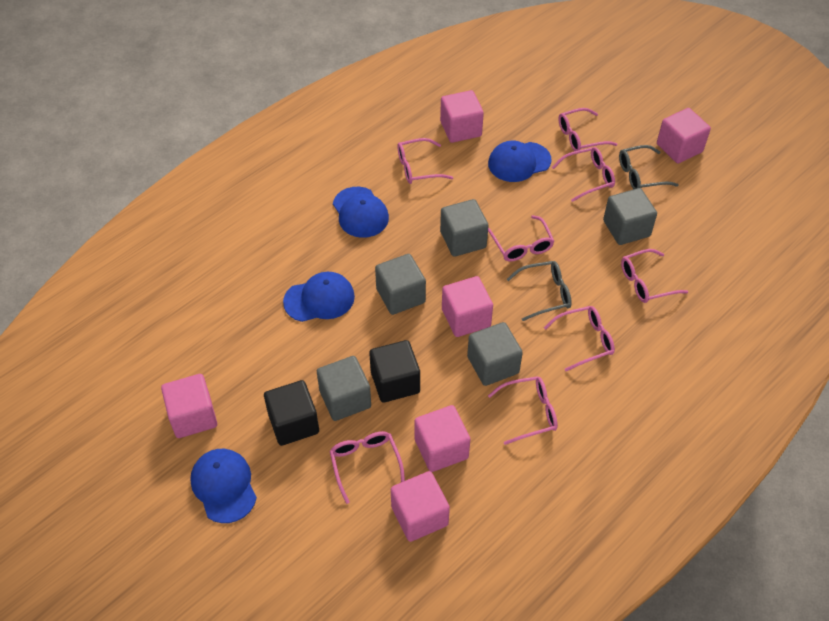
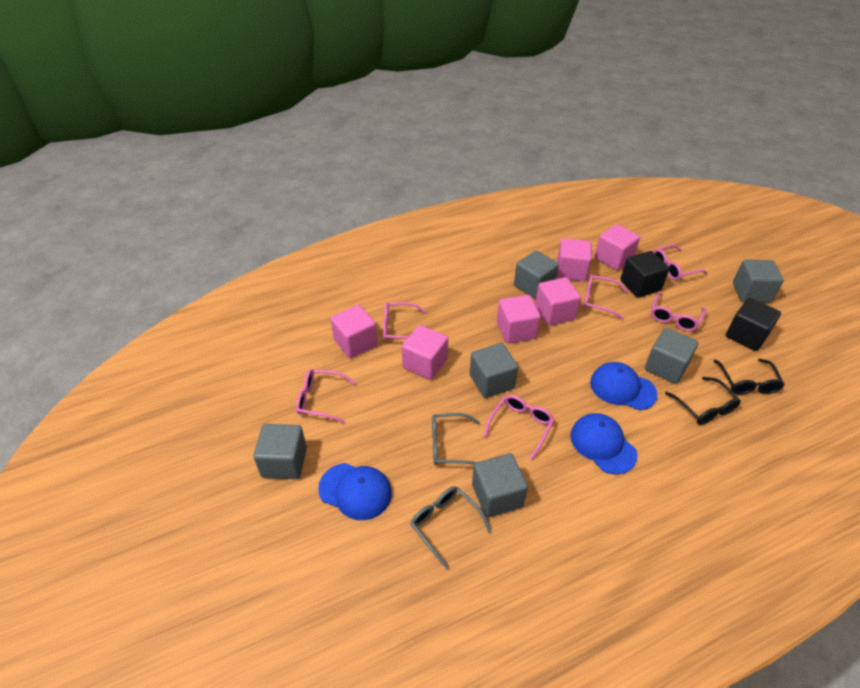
black glasses: none = 0 -> [665,377,741,425] [714,359,784,395] = 2
blue cap: [190,449,257,523] [283,272,355,322] [333,187,389,238] [488,141,551,182] = 4 -> [318,463,392,520] [570,413,638,474] [590,362,658,410] = 3
grey cube: [317,356,371,421] [375,254,426,315] [440,199,489,257] [467,322,523,386] [603,188,657,245] = 5 -> [253,424,307,479] [470,343,518,398] [472,453,528,518] [514,250,559,299] [645,328,698,384] [733,260,784,303] = 6
pink glasses: [330,431,405,504] [397,138,453,184] [488,215,554,262] [488,376,558,445] [544,306,615,371] [552,147,615,202] [558,108,617,151] [621,249,688,303] = 8 -> [296,369,356,423] [383,302,427,341] [484,395,554,460] [583,274,628,320] [651,293,706,331] [654,244,708,280] = 6

